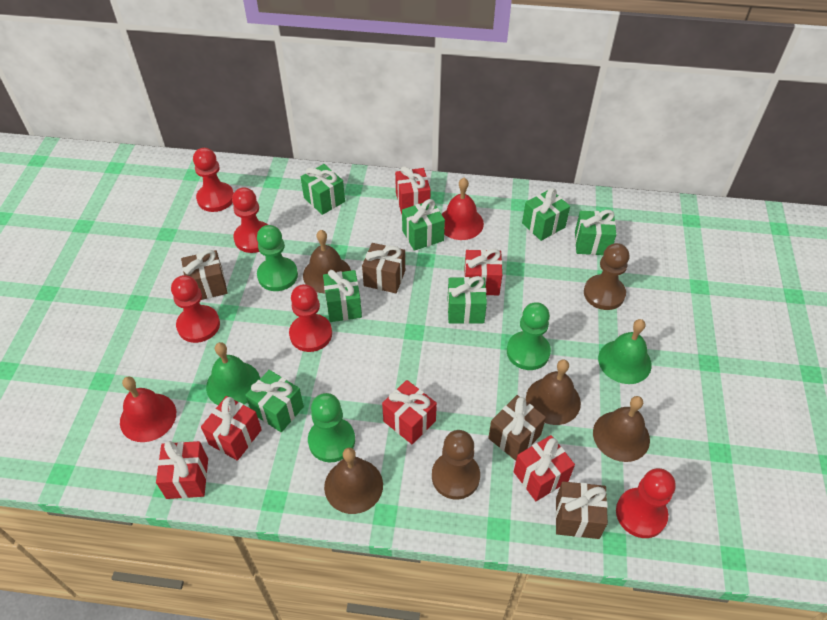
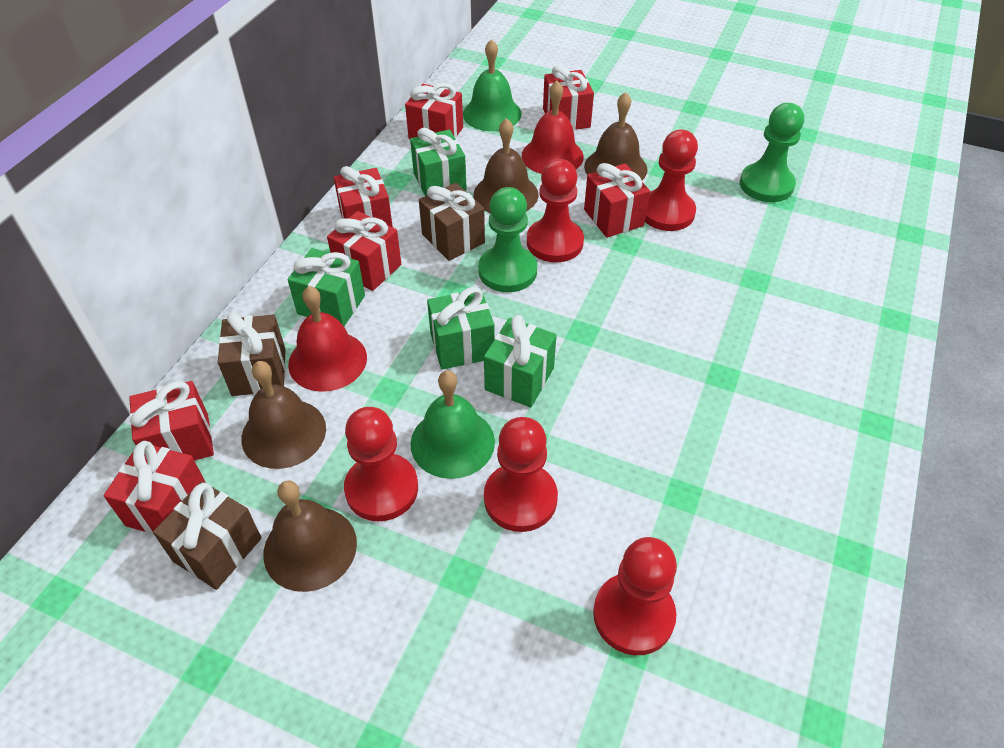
brown gift: [181,250,228,300] [362,243,405,293] [488,395,546,461] [555,481,608,539] = 4 -> [153,481,262,590] [218,312,286,396] [419,183,485,261] = 3
brown pawn: [432,430,480,500] [584,243,629,310] = 2 -> none = 0
green gift: [245,370,304,432] [301,164,345,215] [323,270,362,322] [402,199,445,251] [448,276,487,324] [522,188,570,241] [575,210,616,255] = 7 -> [288,248,365,326] [410,128,467,196] [427,287,495,370] [484,315,557,408] = 4
green pawn: [257,225,298,291] [308,393,355,462] [507,302,551,370] = 3 -> [478,187,537,292] [740,103,804,202] = 2
red gift: [156,441,208,499] [201,396,262,461] [382,380,437,445] [395,166,431,214] [464,249,502,295] [514,435,575,501] = 6 -> [103,441,206,535] [129,381,214,461] [327,211,401,291] [334,166,393,227] [405,83,463,139] [543,65,594,130] [584,163,650,238] = 7

